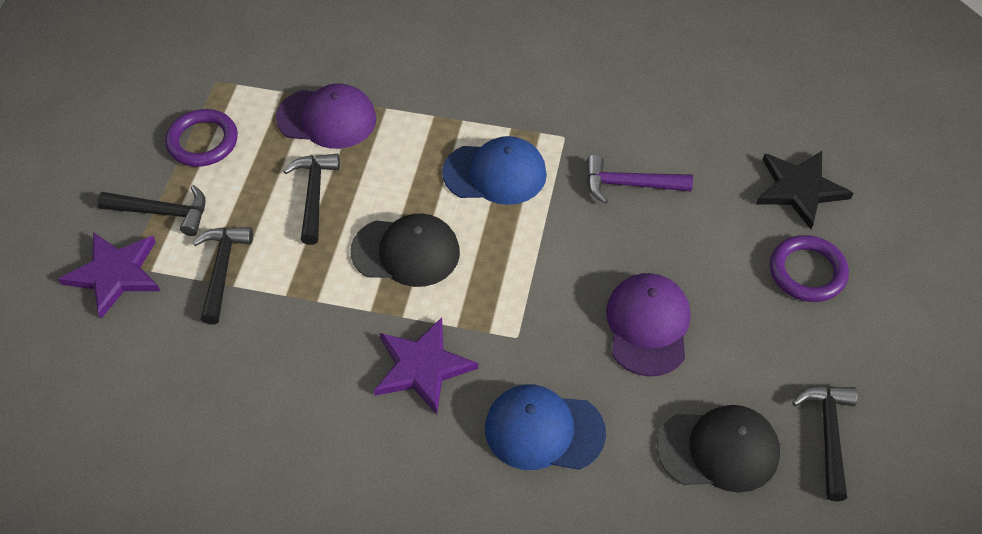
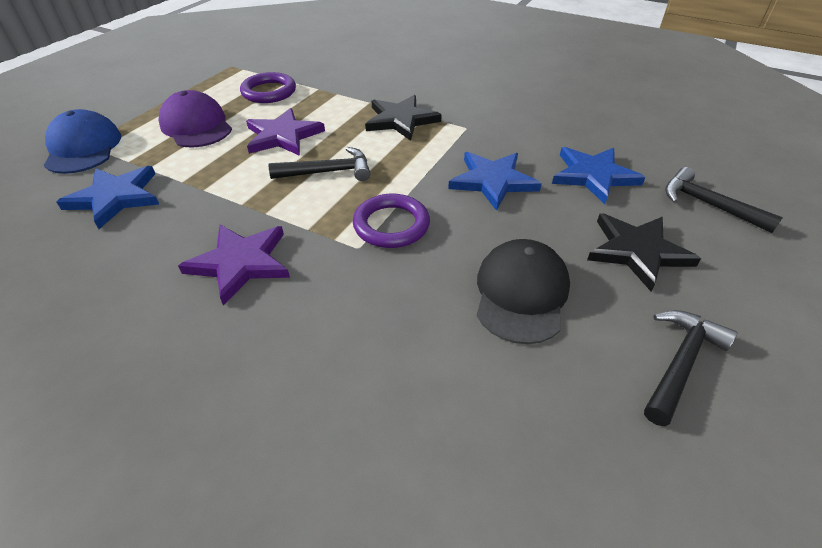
black cap: [351,213,460,287] [657,405,780,493] = 2 -> [477,239,570,344] = 1
black hammer: [97,185,206,236] [193,227,253,325] [283,154,340,245] [792,386,857,501] = 4 -> [269,147,370,181] [644,310,738,426] [665,167,783,233] = 3
black star: [756,151,853,229] = 1 -> [365,95,442,141] [587,214,701,292] = 2
blue cap: [442,136,547,205] [485,384,606,470] = 2 -> [44,109,121,174] = 1
blue star: none = 0 -> [57,166,159,229] [448,152,542,211] [552,147,646,204] = 3
purple cap: [276,83,376,149] [606,273,691,376] = 2 -> [158,90,232,147] = 1
purple hammer: [587,154,693,204] = 1 -> none = 0

